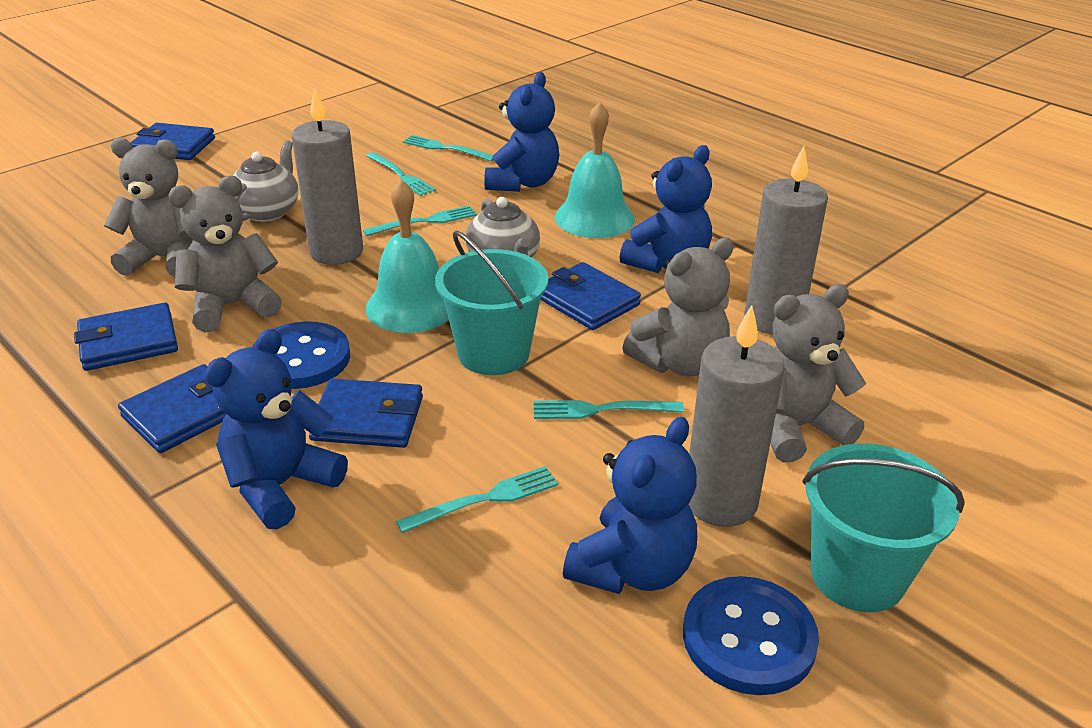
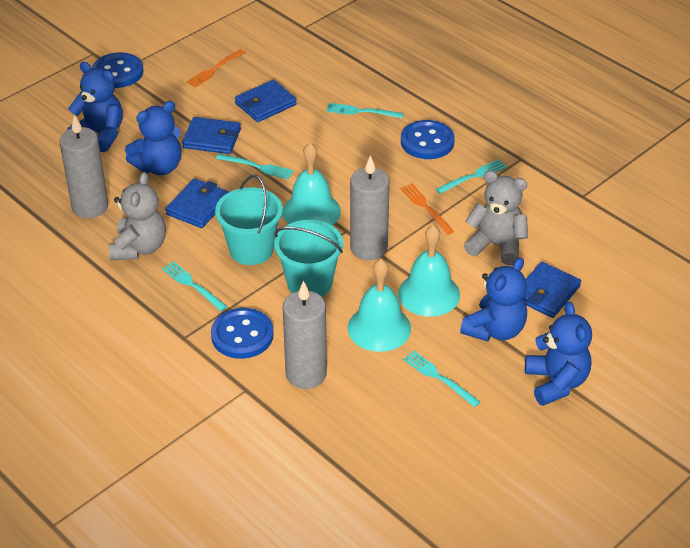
blue button: [252,321,350,389] [683,576,819,695] = 2 -> [92,52,143,88] [211,308,274,359] [401,120,455,159] = 3
blue wallet: [74,302,178,371] [118,364,226,453] [130,123,215,160] [309,378,423,448] [540,262,641,330] = 5 -> [165,179,229,228] [182,117,241,154] [235,80,297,122] [523,262,581,318] = 4
grey teapot: [233,140,299,222] [465,197,540,257] = 2 -> none = 0
grey teddy bear: [104,138,193,277] [168,176,282,332] [622,237,734,376] [770,284,866,462] = 4 -> [109,172,166,260] [464,171,528,266] = 2
orange fork: none = 0 -> [186,49,245,88] [400,183,454,235] = 2
turquoise bell: [365,179,449,333] [555,102,635,238] = 2 -> [283,143,341,225] [348,259,411,352] [398,225,460,317] = 3

